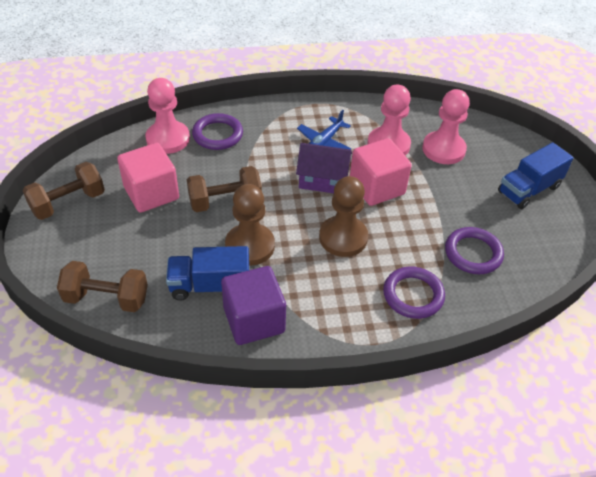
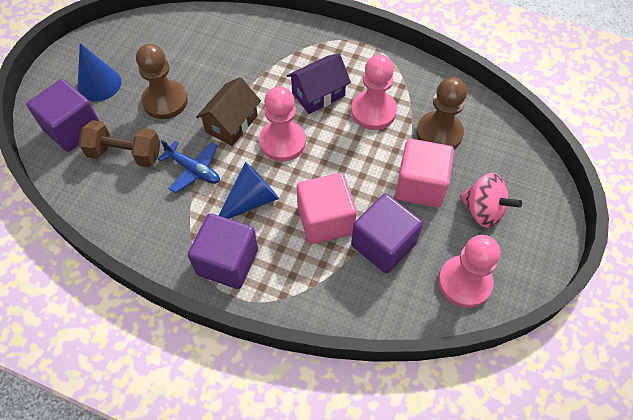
blue cone: none = 0 -> [77,43,122,101] [218,162,279,219] = 2
blue truck: [166,246,249,301] [498,142,574,209] = 2 -> none = 0
brown dumbbell: [22,162,105,220] [57,261,148,312] [187,166,262,212] = 3 -> [79,120,160,167] = 1
brown house: none = 0 -> [196,77,261,146] = 1
pink spinning top: none = 0 -> [460,173,522,228] = 1
purple cube: [221,266,286,345] = 1 -> [27,79,99,152] [188,213,258,289] [351,194,423,274] = 3
purple ring: [192,113,243,150] [383,267,445,319] [445,227,504,274] = 3 -> none = 0

